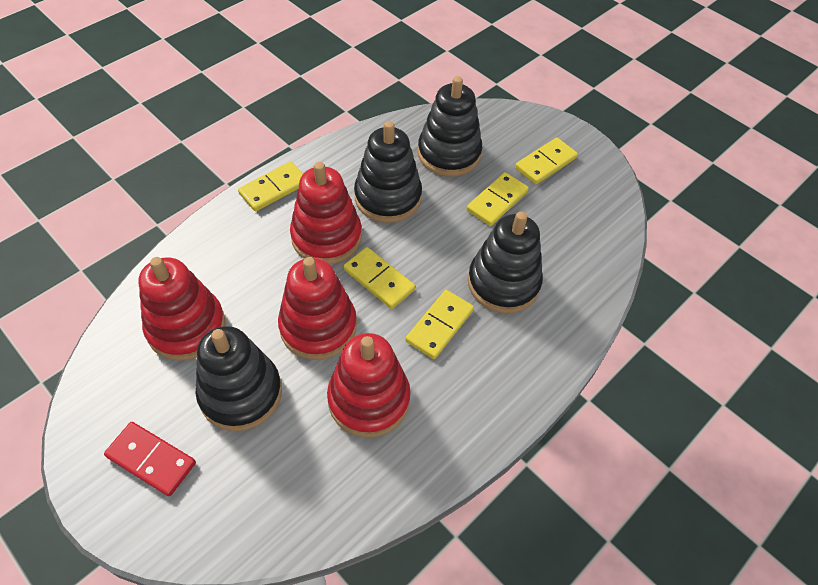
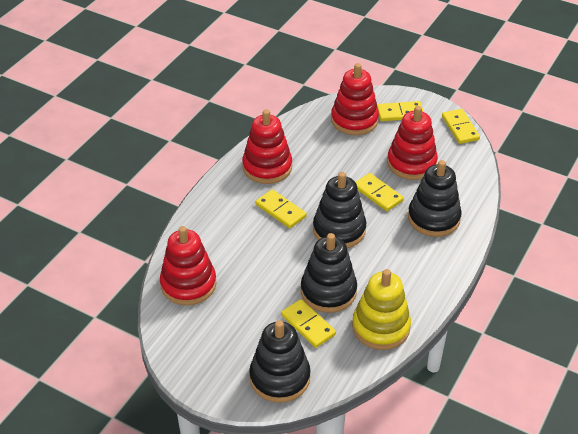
red domino: [104,422,196,496] = 1 -> none = 0
yellow stacking toy: none = 0 -> [352,269,411,350] = 1

